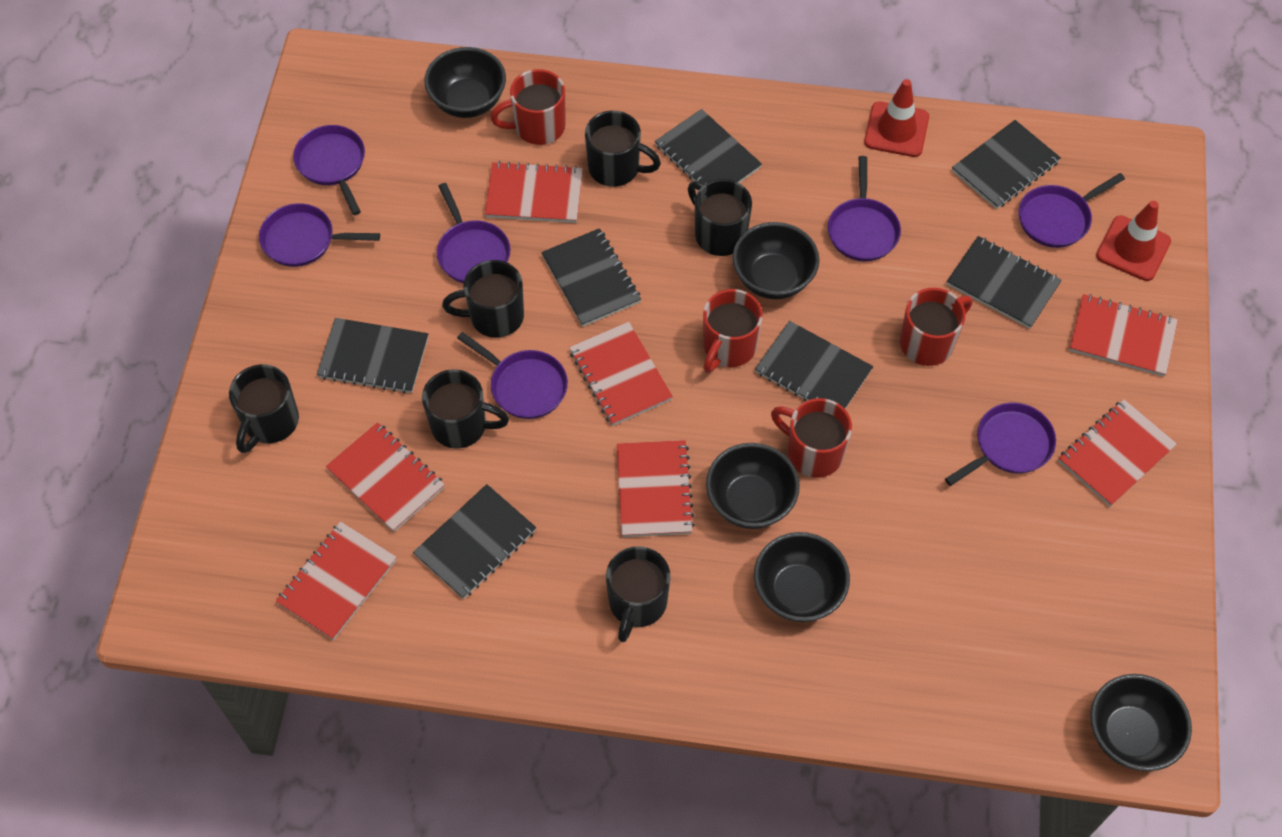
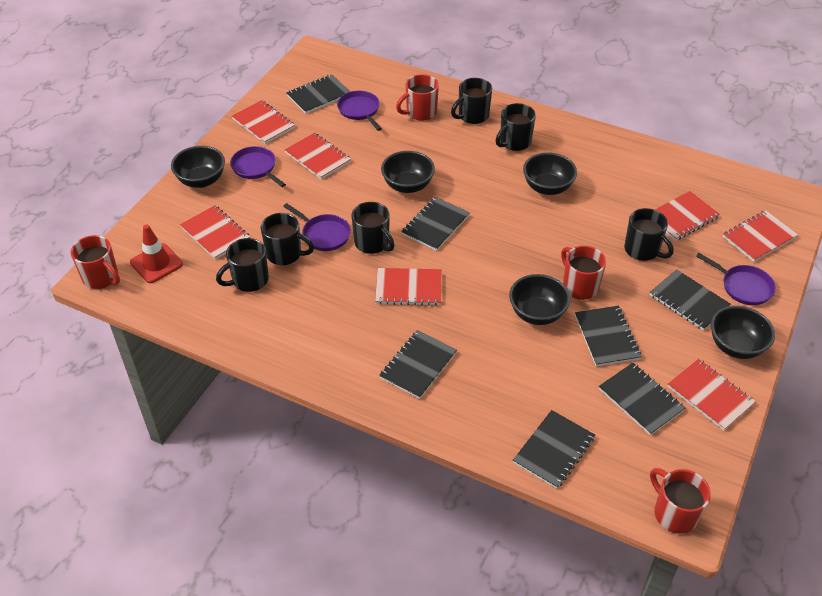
purple pan: [259,203,380,267] [293,125,365,215] [437,183,510,283] [457,332,568,419] [828,156,901,261] [945,403,1056,486] [1019,173,1125,248] = 7 -> [230,146,286,187] [283,203,351,251] [337,91,382,131] [696,253,776,305] = 4
red traffic cone: [864,79,929,157] [1096,201,1171,281] = 2 -> [130,224,183,283] = 1

